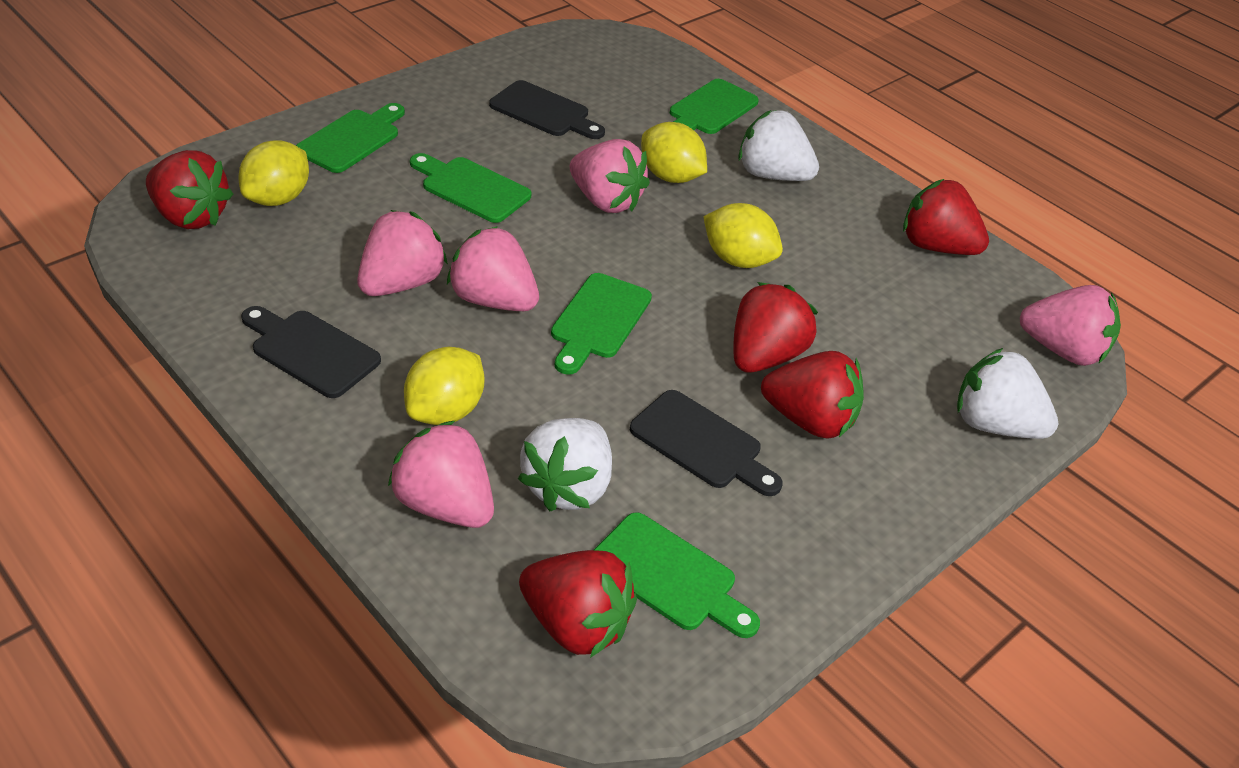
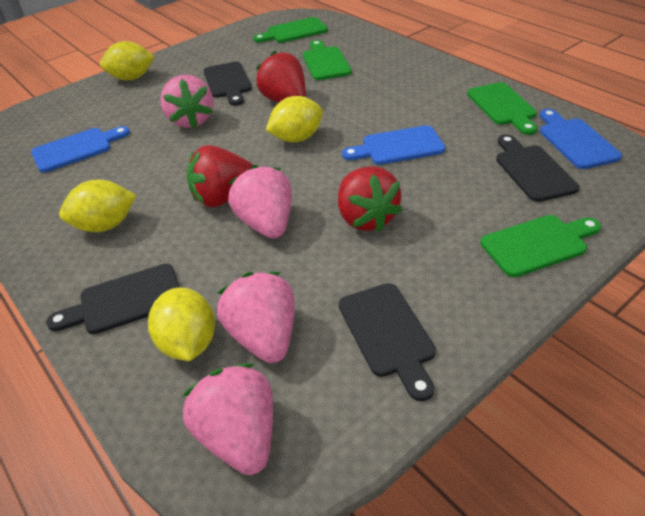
black cutting board: [241,306,381,398] [489,80,605,139] [630,390,783,496] = 3 -> [46,264,180,334] [204,62,252,106] [339,283,436,401] [496,134,579,202] = 4
blue cutting board: none = 0 -> [31,126,130,173] [342,125,445,165] [540,109,622,169] = 3
green cutting board: [296,103,405,173] [410,153,531,223] [551,273,652,375] [594,512,760,638] [670,79,759,134] = 5 -> [253,17,328,43] [303,40,351,80] [467,82,537,135] [480,215,601,277] = 4
pink strawberry: [357,210,448,296] [388,420,494,528] [447,226,539,311] [570,139,650,213] [1020,285,1121,366] = 5 -> [160,75,213,129] [182,363,273,475] [217,272,295,363] [228,165,292,238] = 4
red strawberry: [146,150,233,229] [519,550,637,658] [733,282,818,373] [761,351,864,439] [903,179,989,255] = 5 -> [187,145,253,207] [256,51,306,102] [338,166,402,232] = 3
white strawberry: [518,418,612,511] [738,110,819,181] [957,348,1058,439] = 3 -> none = 0

